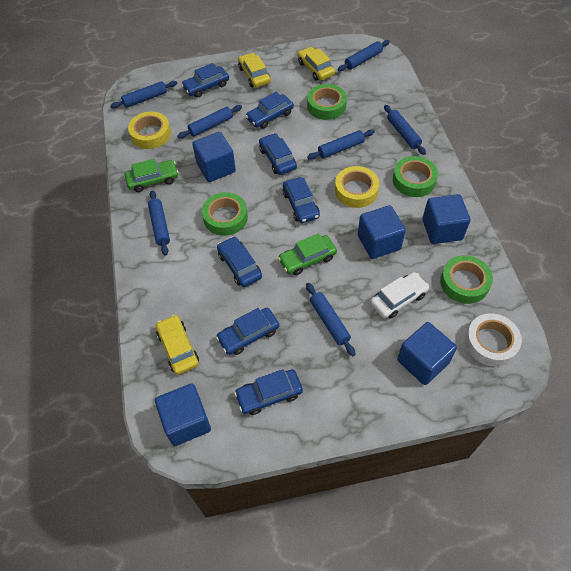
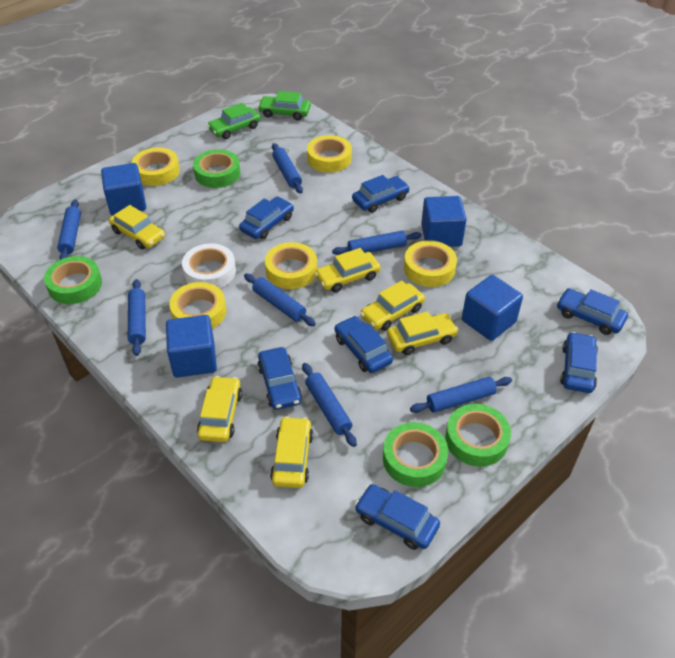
blue cube: [155,384,211,446] [192,132,236,182] [358,205,406,259] [397,322,457,385] [422,194,470,244] = 5 -> [101,163,146,216] [166,315,217,378] [421,196,467,247] [462,275,523,341] = 4
white car: [370,272,429,319] = 1 -> none = 0
yellow car: [156,315,199,375] [238,53,271,88] [297,47,335,81] = 3 -> [109,205,165,249] [197,376,242,442] [270,416,313,488] [315,248,381,293] [360,281,425,331] [387,311,458,355] = 6
yellow tape: [128,112,171,149] [335,166,379,208] = 2 -> [132,147,180,186] [169,282,226,329] [265,242,317,289] [307,135,352,173] [404,240,457,287] = 5

